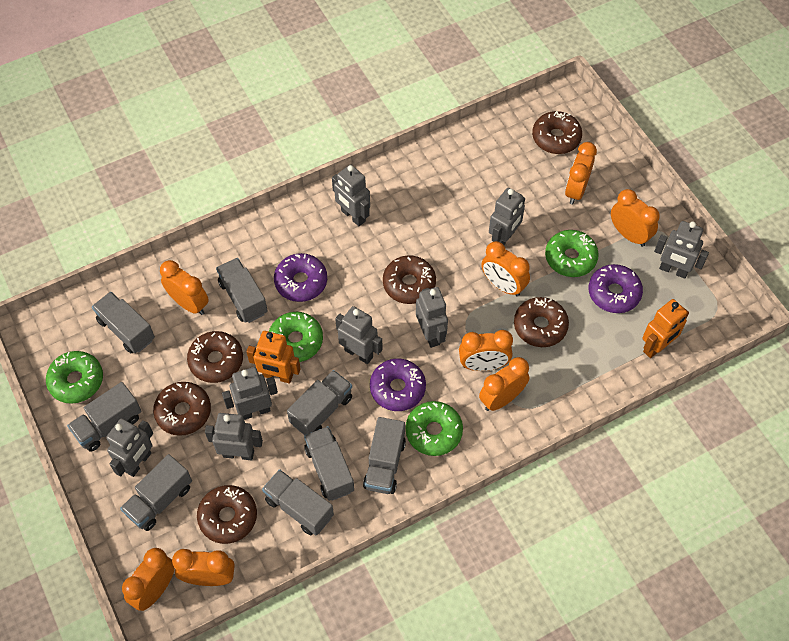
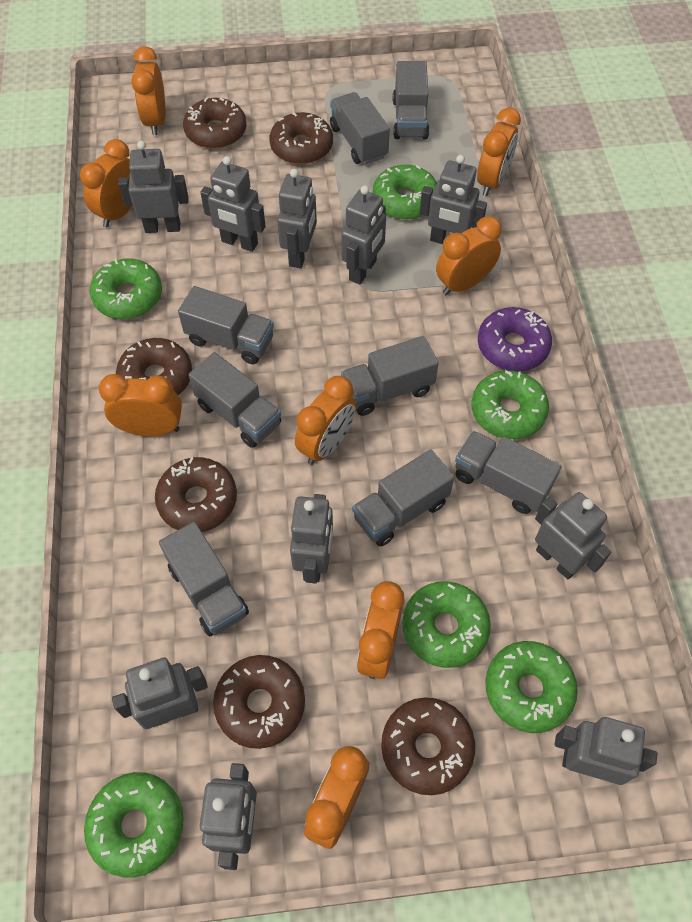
green donut: [46,351,103,404] [269,312,323,362] [406,401,463,456] [545,230,599,277] = 4 -> [84,772,183,878] [90,259,162,319] [373,165,437,219] [402,581,491,668] [471,370,549,439] [485,641,578,733] = 6
grey robot: [106,418,153,477] [205,413,263,460] [222,367,278,420] [332,165,370,226] [335,306,383,364] [416,287,448,348] [489,188,525,245] [654,221,709,279] = 8 -> [112,657,208,729] [118,141,189,233] [200,156,266,252] [200,763,257,870] [277,169,317,268] [290,494,333,583] [341,185,386,284] [420,155,487,244] [535,492,611,580] [554,717,658,785] = 10
orange robot: [246,331,301,384] [642,299,689,358] = 2 -> none = 0
purple donut: [274,253,327,302] [370,359,426,411] [589,264,643,313] = 3 -> [478,307,552,371] = 1

